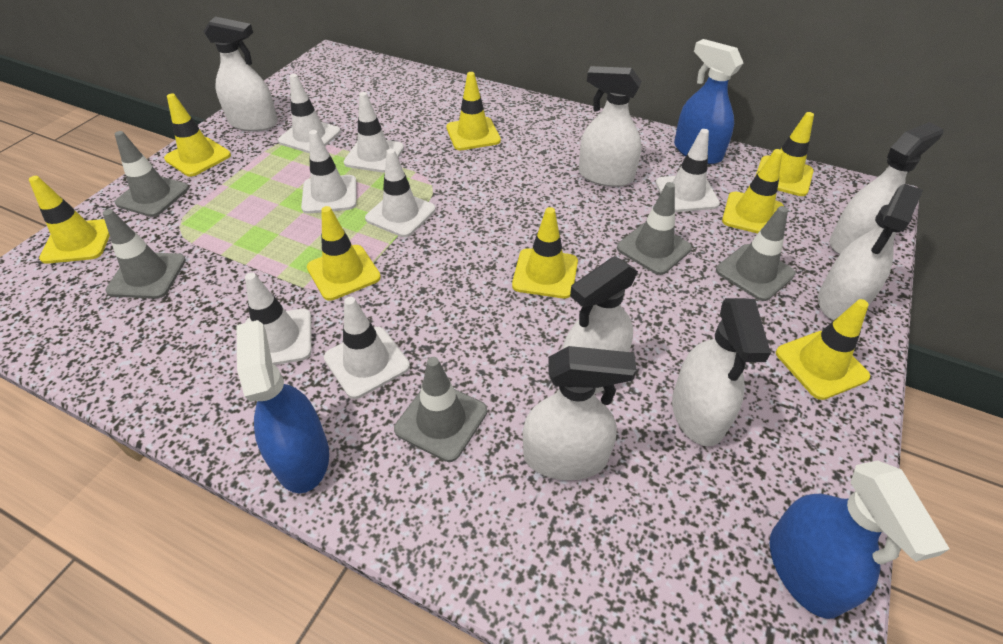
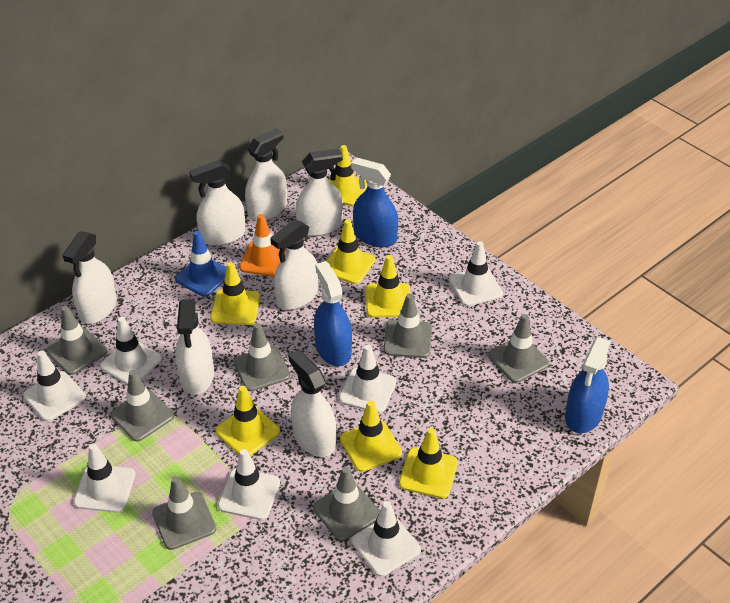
blue traffic cone: none = 0 -> [175,231,227,297] = 1
grey traffic cone: [103,209,186,299] [115,131,189,217] [394,357,487,462] [617,182,692,275] [716,206,796,301] = 5 -> [46,306,107,375] [110,370,174,441] [152,476,216,550] [233,323,290,391] [313,467,380,541] [384,293,432,358] [488,314,549,383] = 7
orange traffic cone: none = 0 -> [239,214,287,277] = 1
yellow traffic cone: [29,176,110,264] [164,94,231,177] [307,206,381,301] [446,72,501,150] [512,207,578,298] [722,149,784,234] [755,112,814,196] [776,299,870,400] = 8 -> [210,262,260,325] [215,386,280,456] [326,219,375,284] [328,145,368,206] [340,401,402,472] [366,255,410,317] [399,428,458,499] = 7

